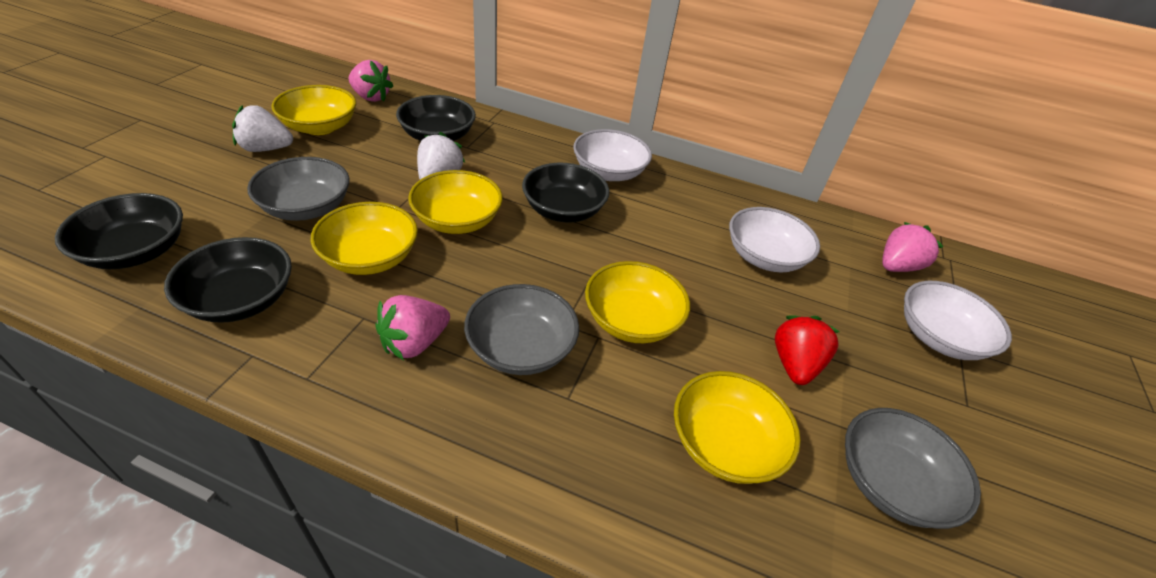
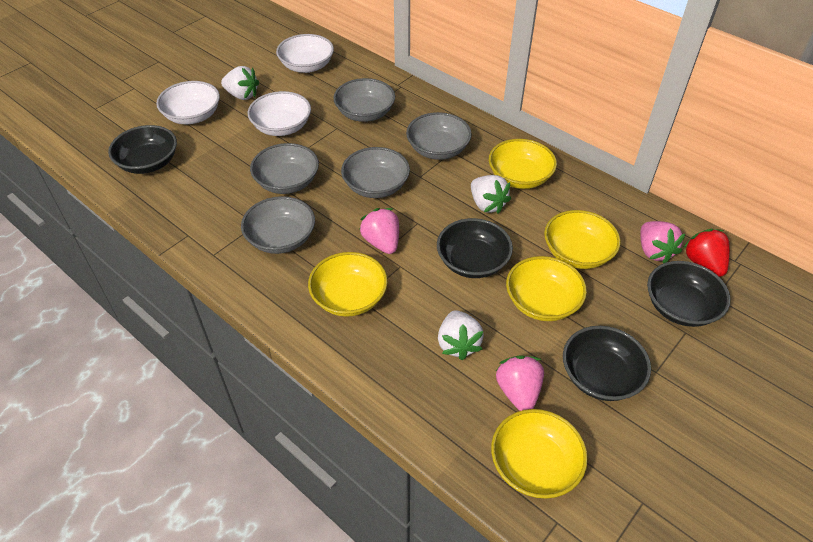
grey bowl: [247,157,350,221] [464,284,579,375] [845,408,981,529] = 3 -> [241,196,315,254] [250,143,319,194] [333,78,395,122] [341,147,410,198] [406,112,472,160] = 5
white strawberry: [232,105,293,152] [417,132,465,180] = 2 -> [221,66,259,100] [438,310,484,360] [471,175,511,214] = 3

